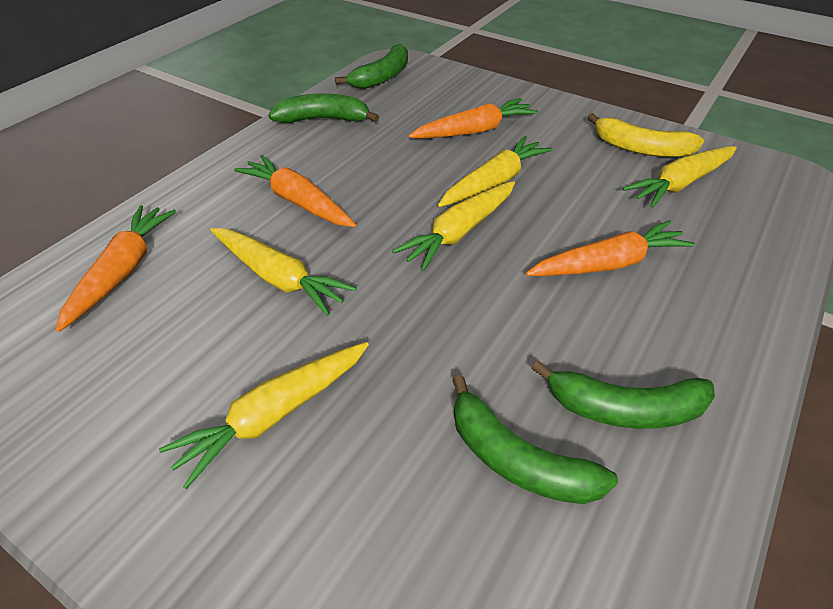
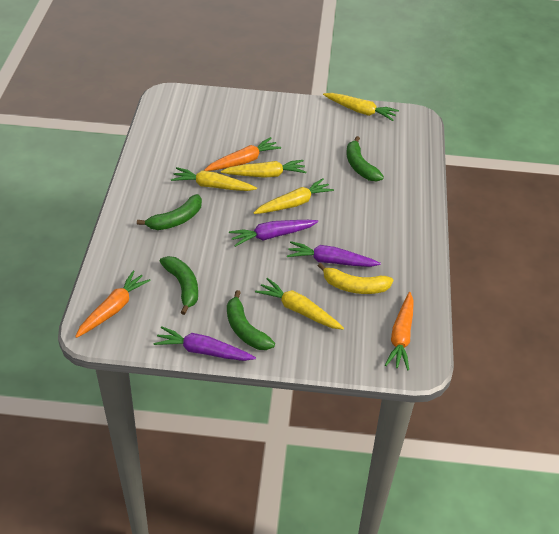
orange carrot: [55,205,176,332] [234,155,356,227] [409,98,538,139] [526,220,695,276] = 4 -> [75,270,151,338] [204,137,281,171] [385,292,414,371] = 3
purple carrot: none = 0 -> [153,326,256,361] [229,220,318,247] [287,241,381,267] = 3

